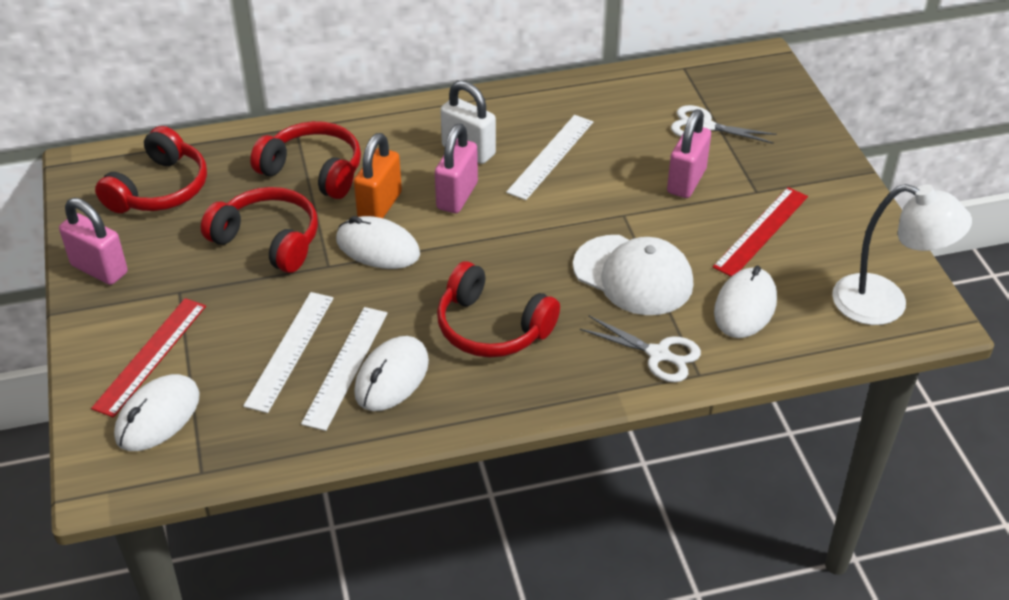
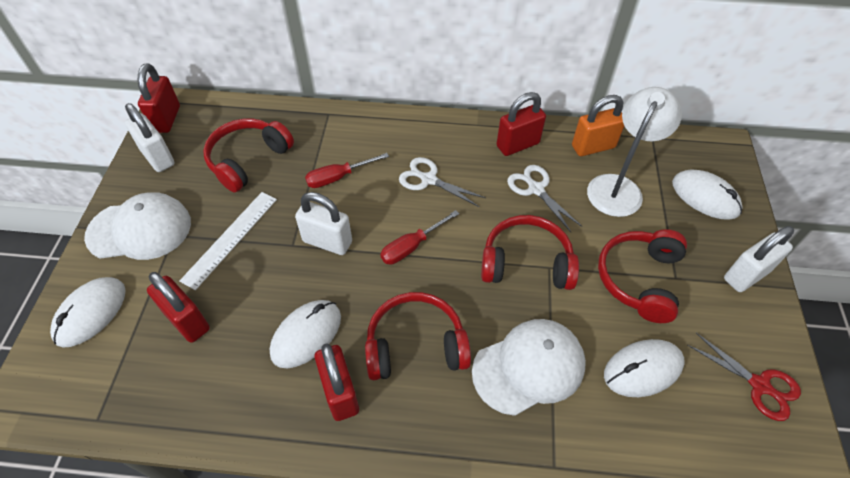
pink padlock: [59,198,128,285] [435,123,478,213] [667,109,711,198] = 3 -> none = 0
red padlock: none = 0 -> [138,63,180,133] [147,272,210,343] [315,343,359,421] [496,92,546,156] = 4
red ruler: [91,298,206,418] [713,187,808,277] = 2 -> none = 0
red scissors: none = 0 -> [688,333,801,421] = 1
red screwdriver: none = 0 -> [305,153,389,188] [380,210,459,265] = 2
white cap: [573,235,693,315] = 1 -> [84,192,191,260] [472,319,586,416] = 2
white padlock: [440,81,496,164] = 1 -> [125,103,174,172] [295,192,352,255] [724,226,794,292] = 3
white ruler: [243,292,334,413] [301,307,388,431] [506,115,593,200] = 3 -> [180,192,277,290] = 1

